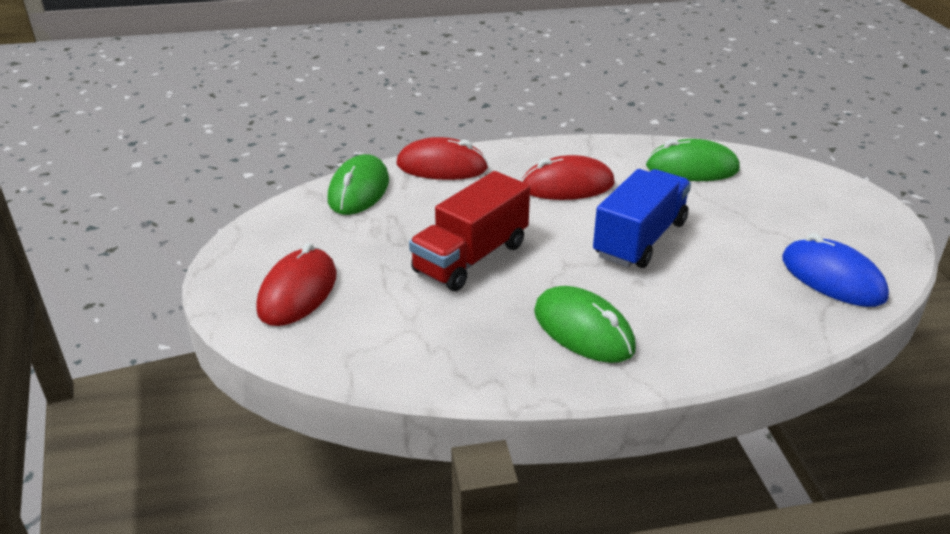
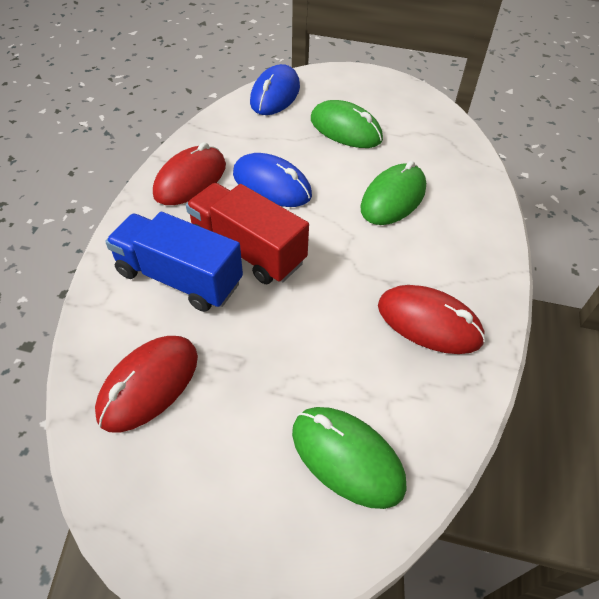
blue mouse: [782,233,889,307] = 1 -> [233,153,312,207] [250,64,300,115] = 2

